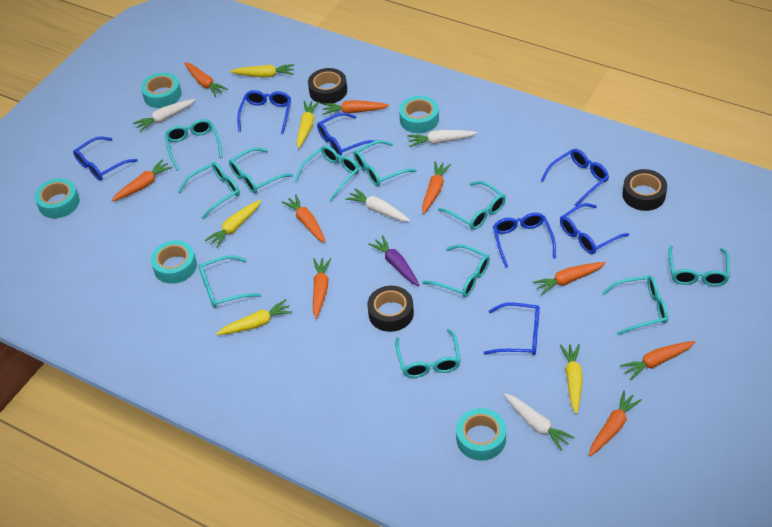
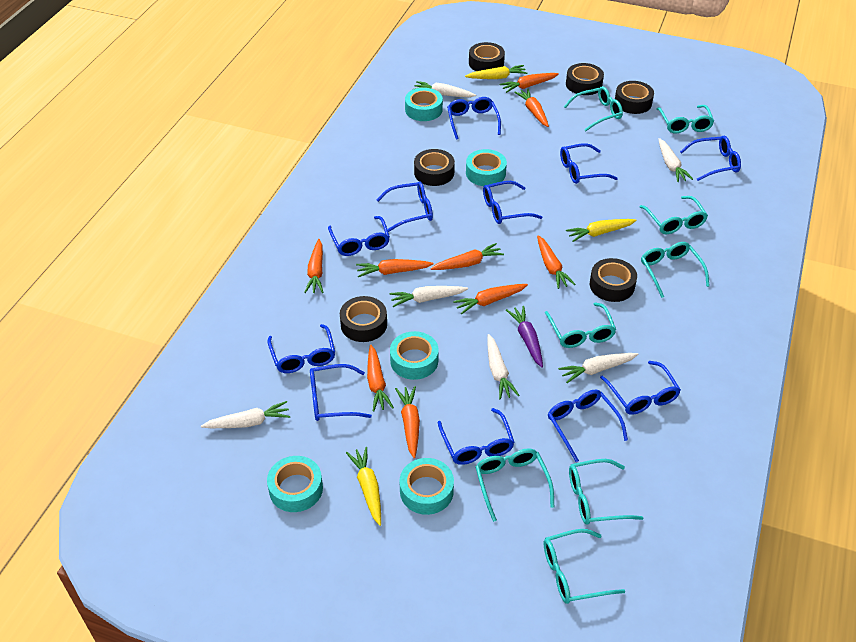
black tape: [308,68,347,104] [367,286,414,332] [622,169,667,211] = 3 -> [340,296,387,342] [414,149,455,186] [469,42,505,71] [566,63,604,95] [590,258,637,302] [615,81,654,114] = 6
blue glasses: [73,136,138,180] [237,90,291,134] [317,113,375,156] [483,303,540,355] [493,213,556,268] [541,149,609,206] [560,203,629,254] = 7 -> [267,324,335,373] [310,364,372,421] [328,216,390,256] [376,182,433,232] [438,408,514,465] [447,97,501,140] [483,181,542,224] [548,390,628,462] [560,143,618,184] [600,361,681,415] [680,136,741,181] = 11
turquoise glasses: [164,119,223,170] [178,162,240,219] [199,255,261,308] [229,147,293,193] [295,146,359,201] [353,140,417,186] [395,329,461,378] [422,244,490,297] [438,181,506,230] [602,276,668,335] [669,246,730,286] = 11 -> [475,448,554,522] [544,529,625,604] [545,302,616,348] [564,86,623,131] [569,459,643,525] [639,196,708,234] [641,242,710,298] [657,105,714,134] = 8
white carrot: [133,99,195,132] [345,188,410,222] [407,130,477,147] [504,393,575,451] = 4 -> [201,401,290,428] [389,286,468,307] [415,81,476,97] [487,334,520,400] [558,353,638,383] [658,138,693,182] = 6
yellow carrot: [205,200,261,248] [216,299,293,335] [230,64,295,77] [296,101,319,149] [560,344,583,414] = 5 -> [346,447,381,526] [465,65,527,79] [566,219,637,242] = 3

